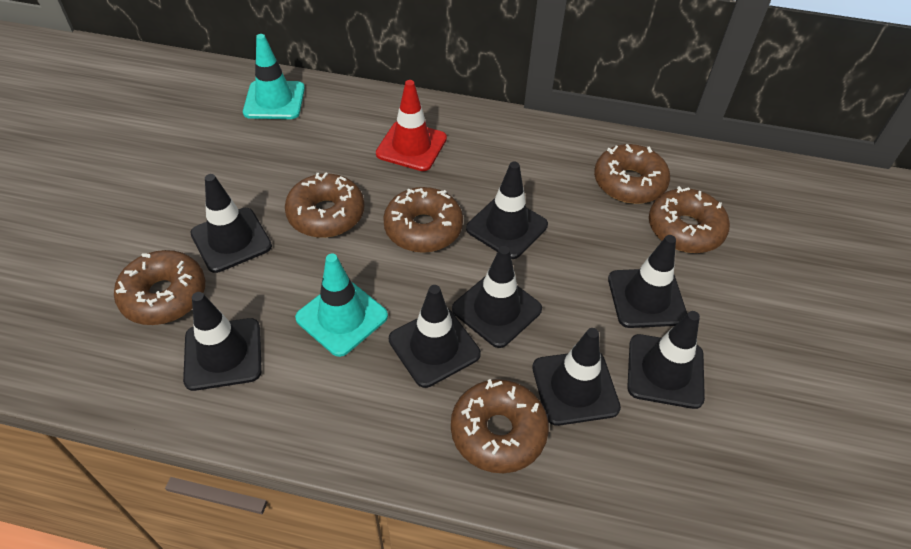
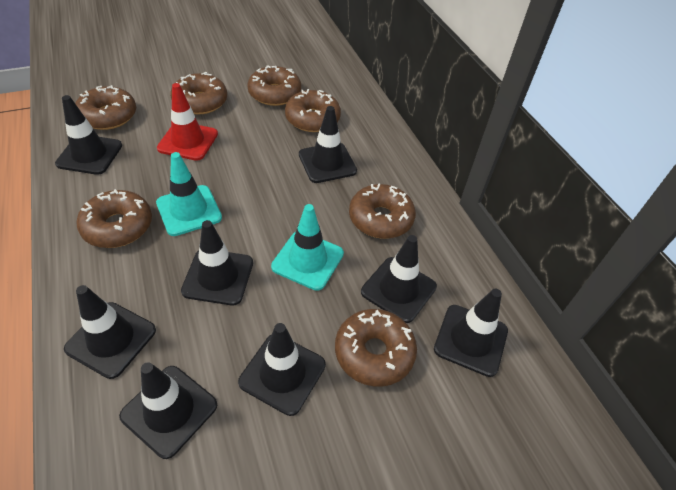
brown donut: [114,250,205,325] [285,172,365,238] [383,187,463,253] [451,379,549,473] [594,144,670,204] [649,186,730,253] = 6 -> [75,85,136,130] [76,189,152,248] [170,72,227,115] [247,65,301,106] [285,89,341,132] [335,309,417,387] [349,183,416,239] = 7

